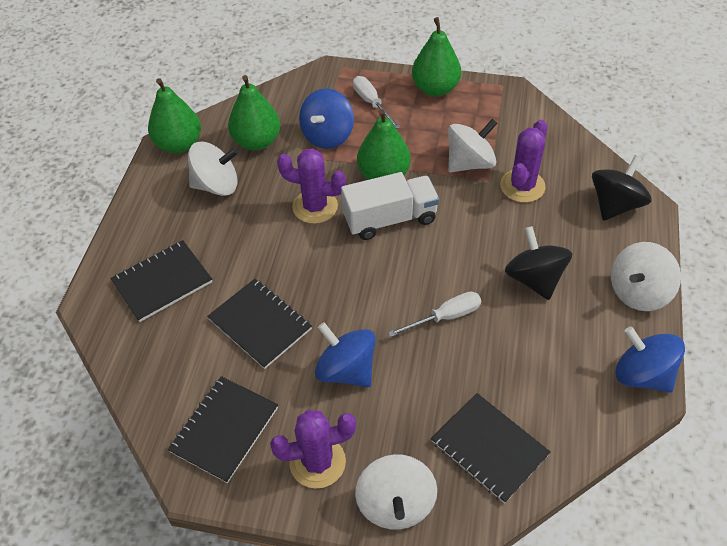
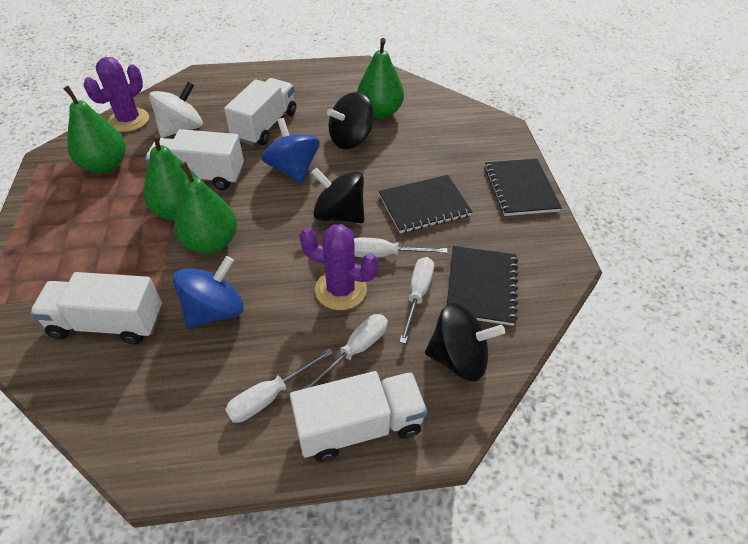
black notebook: [110,240,212,322] [168,376,278,483] [207,279,312,369] [431,393,551,504] = 4 -> [379,175,473,233] [447,246,518,326] [484,159,562,216] = 3
black spinning top: [505,226,572,300] [592,155,651,221] = 2 -> [311,167,364,223] [327,92,374,149] [425,303,505,382] = 3
blue spinning top: [299,88,354,149] [315,322,376,387] [616,326,685,393] = 3 -> [173,256,244,329] [261,118,320,184] = 2
purple cactus: [270,410,356,488] [277,148,346,224] [500,120,547,203] = 3 -> [84,57,149,132] [299,224,379,310] = 2
white screwdriver: [353,76,400,129] [388,291,481,337] = 2 -> [225,349,333,423] [303,314,388,389] [354,238,448,258] [399,257,434,344] = 4
white spinning top: [188,142,239,196] [355,454,437,530] [448,119,498,172] [611,242,681,311] = 4 -> [149,82,203,138] = 1
white truck: [341,172,439,240] = 1 -> [30,272,162,344] [145,129,244,190] [224,78,296,146] [290,371,428,462] = 4

